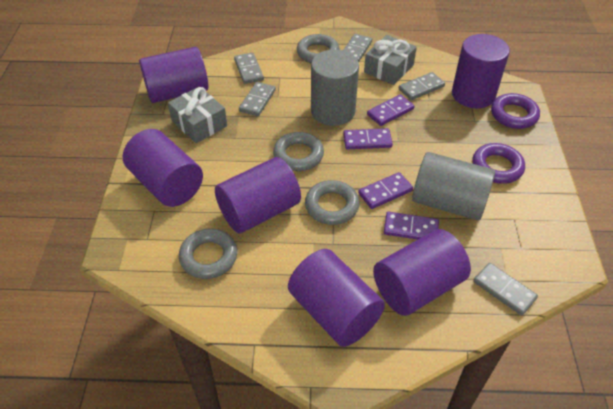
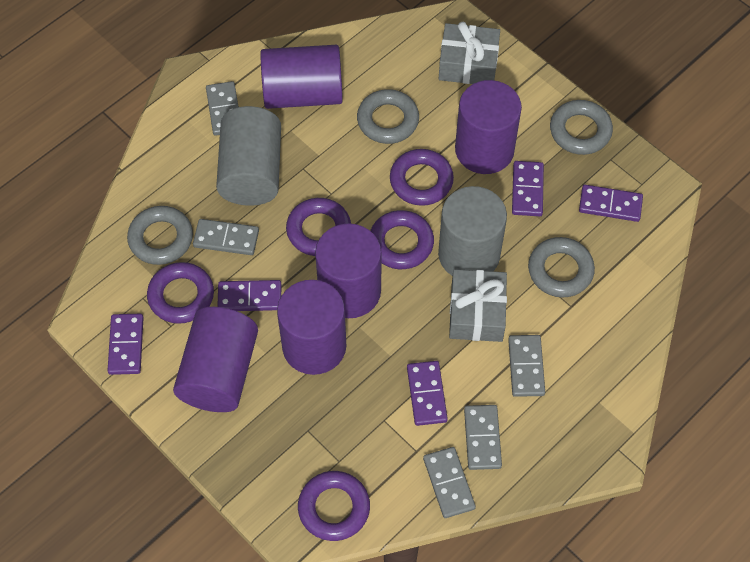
purple cylinder: [123,129,203,207] [139,47,208,103] [215,157,301,234] [288,249,385,347] [373,229,471,316] [452,34,510,108] = 6 -> [173,307,258,412] [260,45,343,109] [277,280,346,375] [315,223,382,318] [455,80,522,174] = 5
purple domino: [343,128,393,149] [358,172,413,209] [367,94,415,126] [384,212,439,240] = 4 -> [107,314,144,375] [217,280,281,311] [407,361,448,426] [512,161,544,216] [579,185,643,222] = 5
purple ring: [473,143,525,184] [491,93,540,129] = 2 -> [147,262,214,324] [286,198,351,256] [298,471,370,541] [370,210,434,269] [390,149,454,206] = 5

